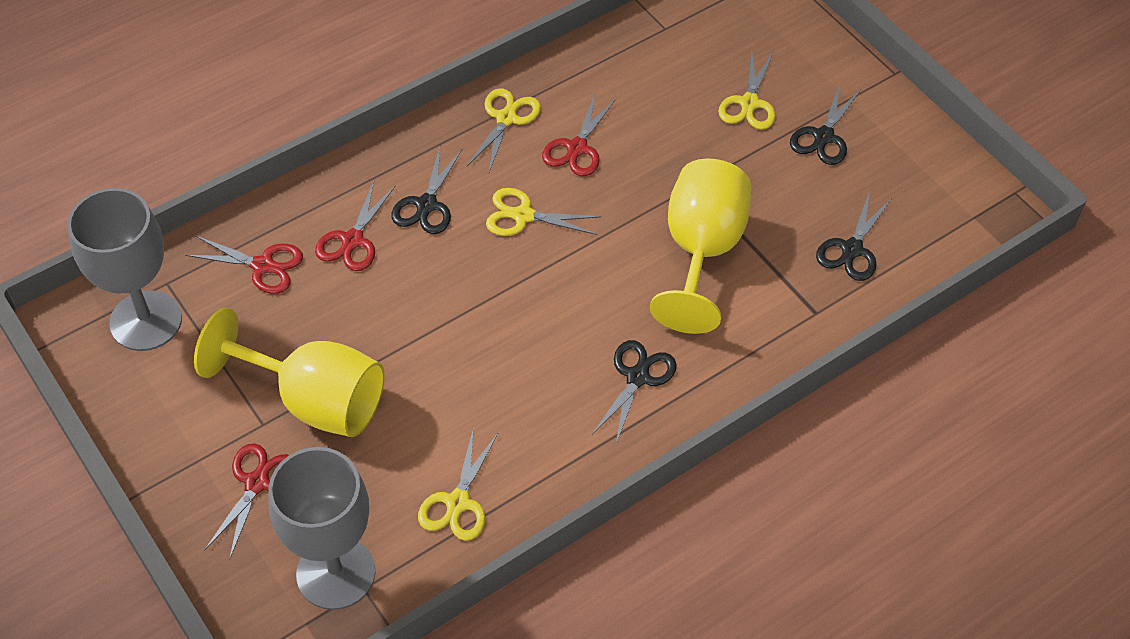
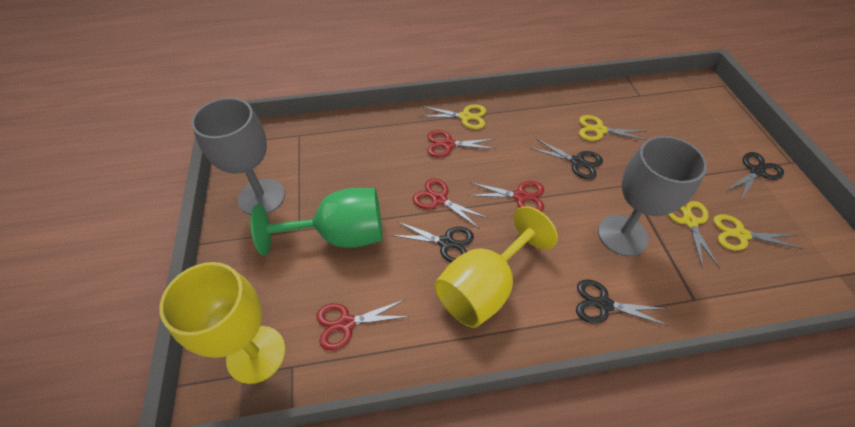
green goblet: none = 0 -> [250,188,383,255] = 1

